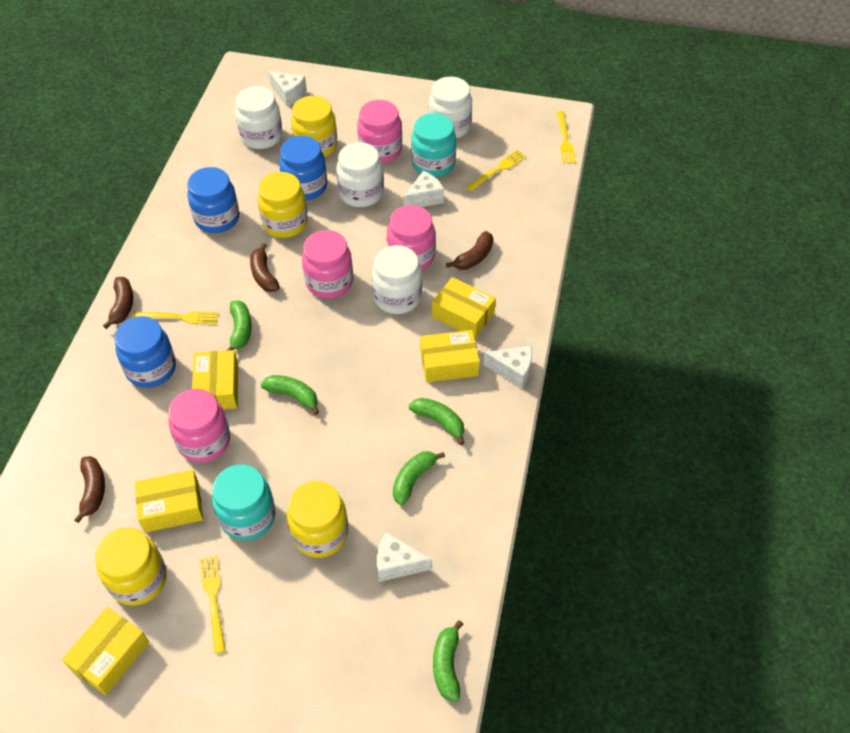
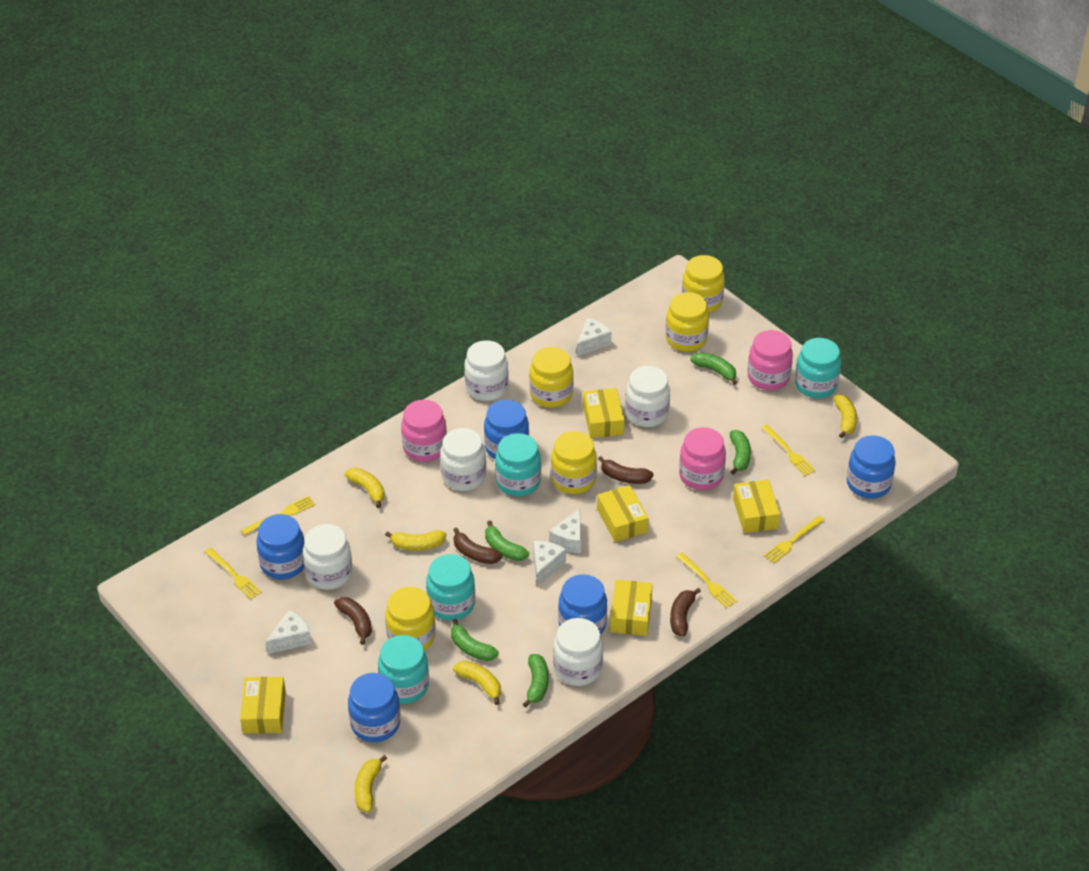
blue jar: [114,316,176,388] [187,167,239,233] [279,136,327,200] = 3 -> [257,514,305,580] [348,673,400,742] [484,400,529,459] [558,574,607,635] [847,435,896,499] = 5
pink jar: [168,389,230,463] [302,230,353,298] [357,100,402,163] [387,205,435,270] = 4 -> [401,400,447,462] [679,427,726,490] [747,330,793,390] = 3
turquoise jar: [212,464,276,541] [411,113,456,177] = 2 -> [378,635,429,704] [426,554,475,621] [495,433,541,496] [795,338,841,398] = 4
white jar: [235,86,283,149] [336,142,383,207] [372,245,422,314] [428,76,472,138] = 4 -> [303,524,352,590] [440,428,486,491] [464,340,509,401] [553,618,603,686] [625,366,670,427] = 5
yellow banana: none = 0 -> [345,468,385,508] [355,755,387,812] [385,530,446,551] [453,661,501,705] [834,394,857,438] = 5
yellow fork: [132,311,218,324] [200,555,225,654] [466,150,526,191] [556,111,576,164] = 4 -> [205,548,262,600] [241,496,315,535] [676,553,737,608] [761,424,816,476] [763,516,825,564] = 5
yellow jar: [95,528,167,606] [258,172,308,238] [287,481,348,558] [291,96,337,157] = 4 -> [385,587,435,650] [529,347,573,408] [551,431,597,494] [666,292,709,352] [682,255,725,313] = 5

